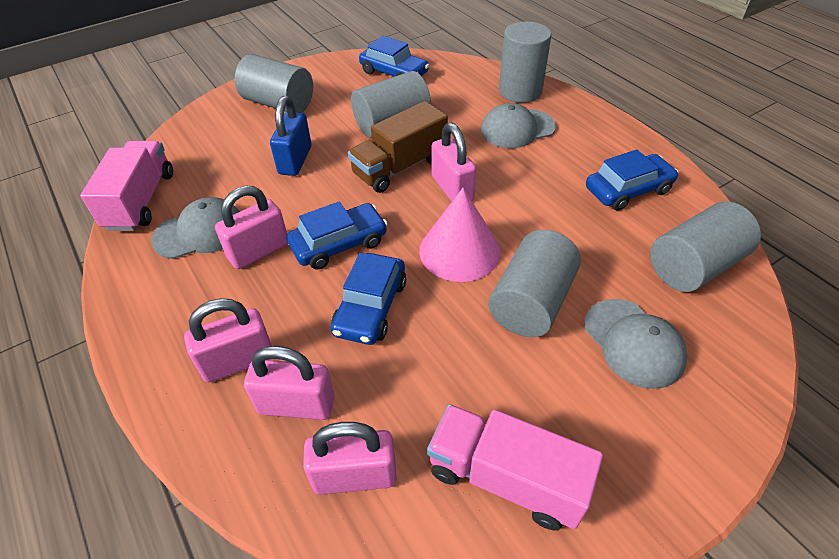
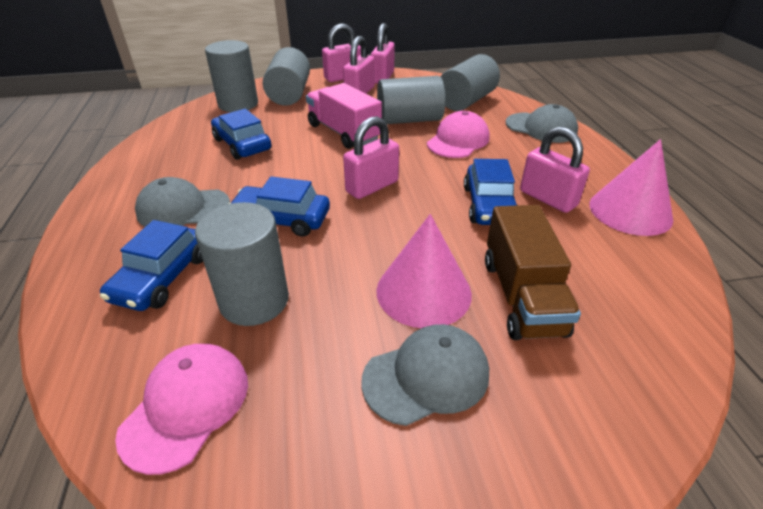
blue padlock: [270,96,312,176] = 1 -> none = 0
pink cap: none = 0 -> [115,344,248,475] [427,111,489,158] = 2
pink cone: [419,188,500,282] = 1 -> [376,214,472,328] [589,139,673,236] = 2
pink truck: [80,141,173,231] [427,404,603,531] = 2 -> [306,83,382,149] = 1

